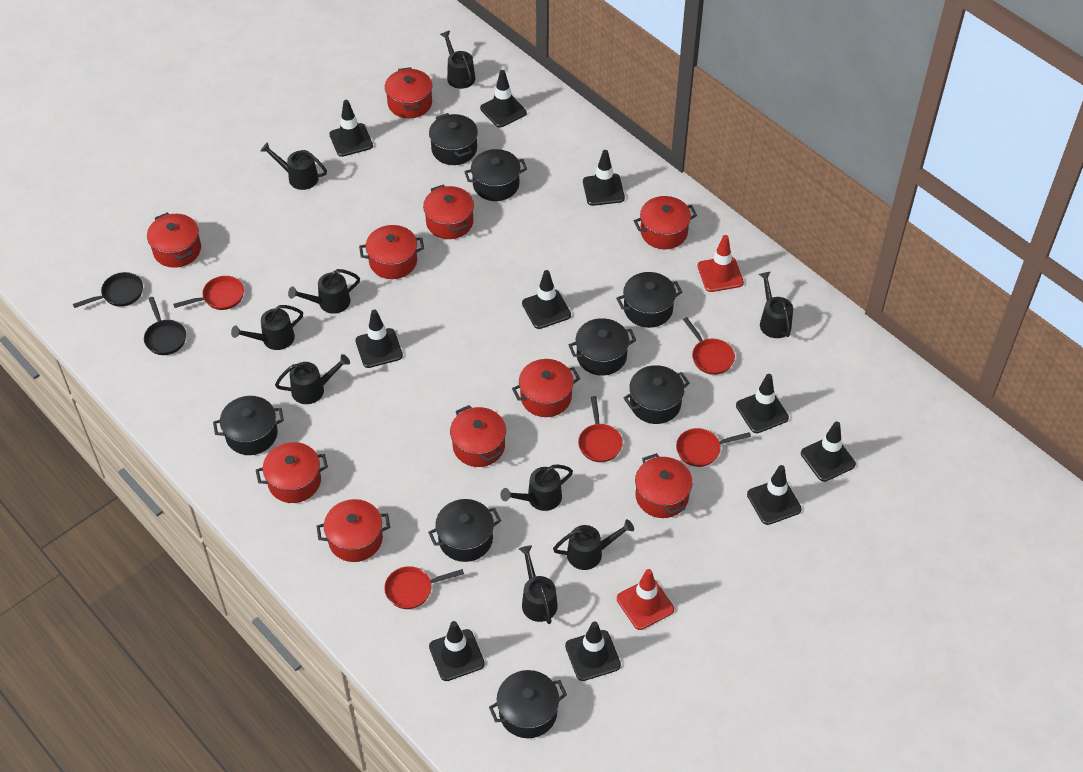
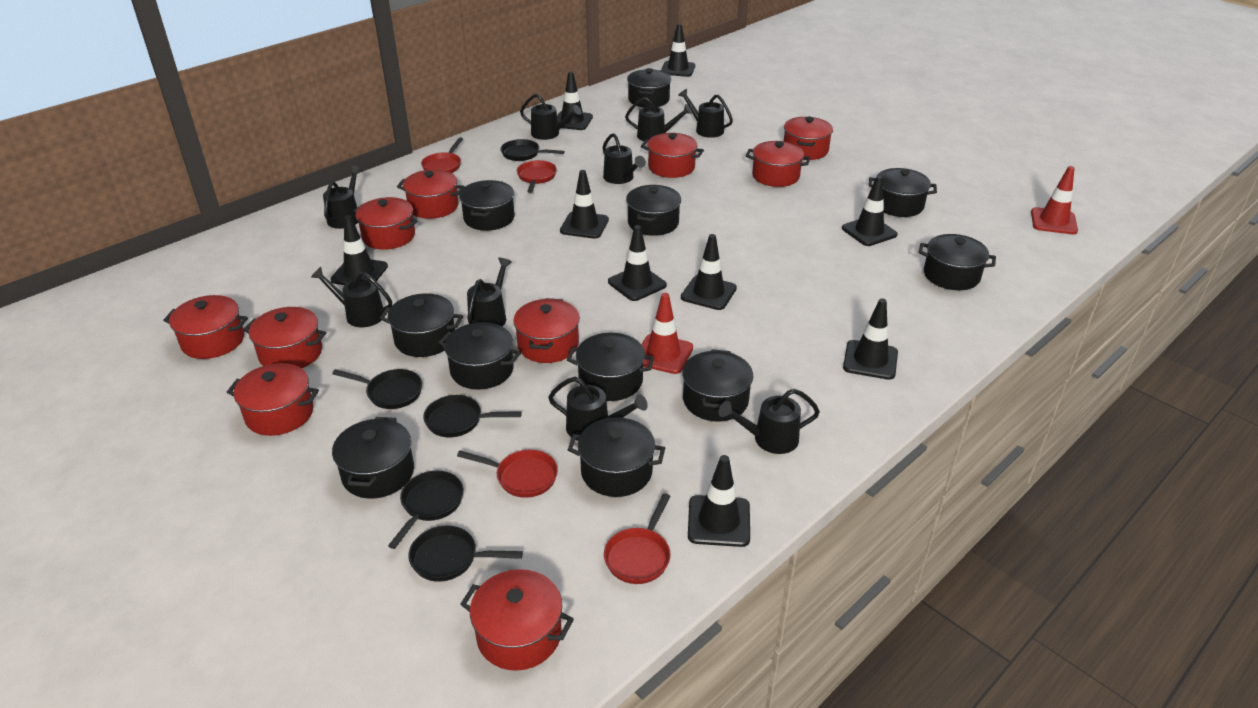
black pan: [73,272,143,308] [144,297,186,355] = 2 -> [332,369,422,409] [388,471,464,549] [408,526,523,582] [423,395,522,437] [501,139,565,161] = 5
black pot: [213,396,284,455] [428,499,501,562] [429,113,478,165] [464,149,527,201] [489,670,567,738] [569,318,636,376] [616,272,682,328] [624,365,690,424] = 8 -> [332,417,414,499] [380,293,463,357] [438,322,521,390] [459,180,515,231] [567,333,654,401] [568,417,665,497] [626,185,681,236] [627,68,671,108] [682,349,753,422] [869,168,937,217] [918,234,996,290] = 11
black traffic cone: [329,100,373,157] [355,310,403,368] [429,621,485,681] [480,70,527,128] [522,270,571,329] [565,621,621,681] [583,150,625,206] [736,374,789,433] [747,465,802,525] [801,421,856,482] = 10 -> [330,215,388,285] [557,72,593,130] [560,170,609,239] [608,225,667,301] [661,23,695,77] [681,234,737,310] [688,455,750,547] [842,176,897,246] [843,298,898,380] = 9
red pan: [173,276,244,310] [384,566,464,609] [578,396,623,462] [676,428,751,467] [683,317,735,375] = 5 -> [421,138,463,173] [457,450,558,498] [517,160,557,193] [604,493,671,584] = 4

